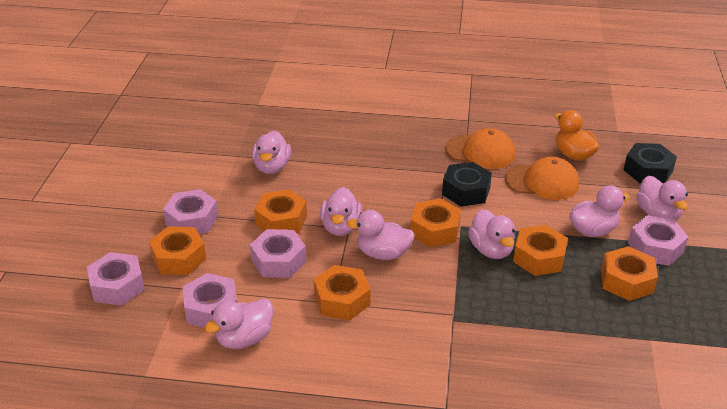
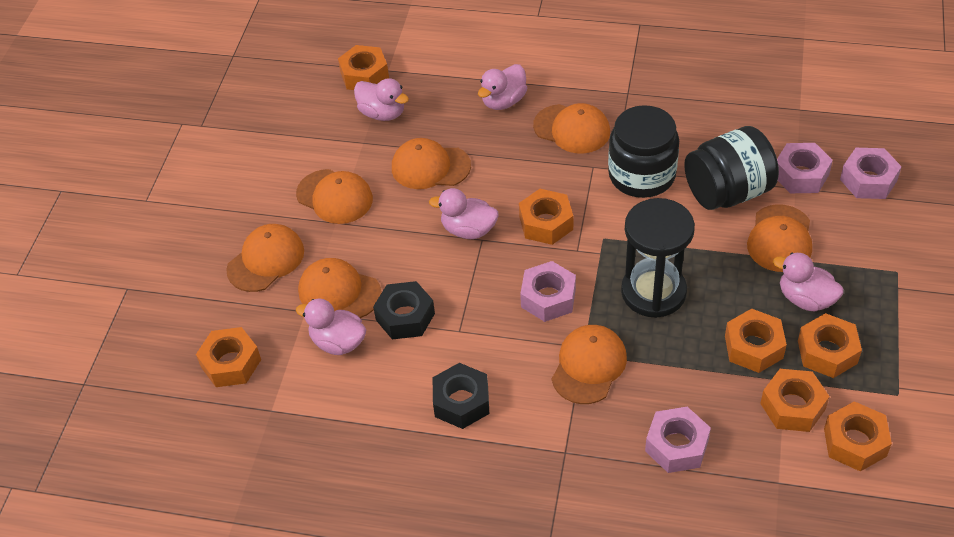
black hourglass: none = 0 -> [621,198,695,318] = 1
black jar: none = 0 -> [608,105,679,198] [684,126,779,210] = 2
orange cap: [445,128,515,169] [505,157,579,200] = 2 -> [226,224,304,292] [296,169,373,224] [298,258,382,318] [392,138,471,189] [533,103,610,154] [552,325,627,404] [747,204,812,272] = 7
orange duck: [554,110,599,161] = 1 -> none = 0
orange nut: [149,226,206,275] [254,189,307,233] [314,265,371,320] [410,198,461,247] [513,225,568,276] [601,246,658,301] = 6 -> [196,327,261,387] [338,45,389,90] [519,189,573,245] [725,308,787,373] [760,369,830,432] [798,313,862,378] [824,401,892,471] = 7
pink duck: [204,298,273,349] [252,130,291,174] [320,187,362,236] [346,210,415,260] [468,209,515,259] [569,185,630,237] [636,176,688,220] = 7 -> [296,298,366,355] [354,78,409,121] [429,188,499,239] [478,64,527,110] [773,253,844,312] = 5
pink nut: [87,252,145,306] [163,189,218,234] [183,273,237,328] [250,229,306,278] [628,215,688,266] = 5 -> [520,261,576,322] [645,407,711,473] [777,143,833,193] [840,148,902,199] = 4

